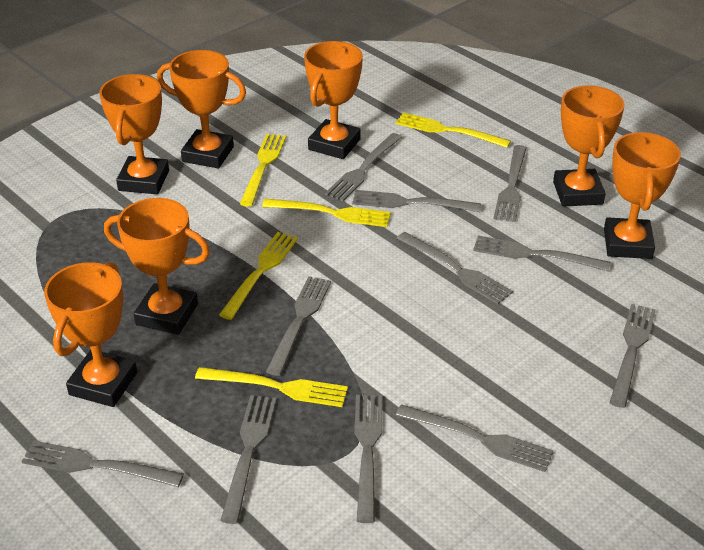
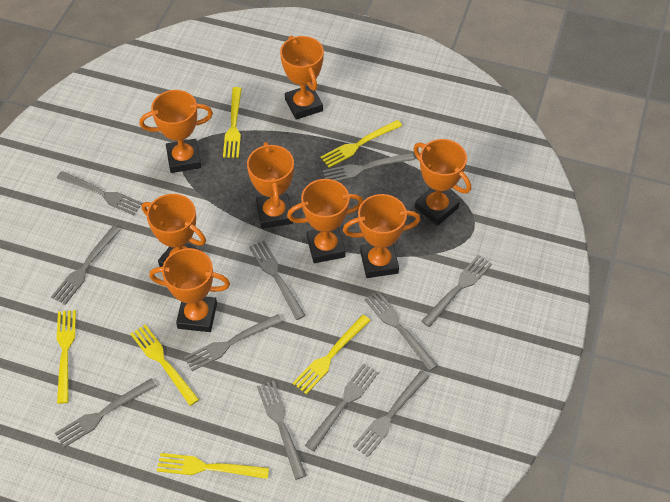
orange trophy: [44,262,137,407] [99,74,169,194] [104,198,210,335] [157,50,246,168] [304,41,363,159] [553,86,625,207] [604,132,681,259] = 7 -> [140,90,213,173] [142,194,206,267] [149,248,230,332] [247,142,294,229] [280,36,324,120] [287,179,363,263] [343,194,420,278] [413,139,471,226] = 8
yellow fork: [195,367,348,407] [219,232,298,320] [240,134,286,207] [262,199,391,227] [396,112,511,148] = 5 -> [57,310,76,404] [130,324,199,406] [157,453,269,479] [223,87,242,158] [293,315,371,394] [320,120,402,168] = 6

